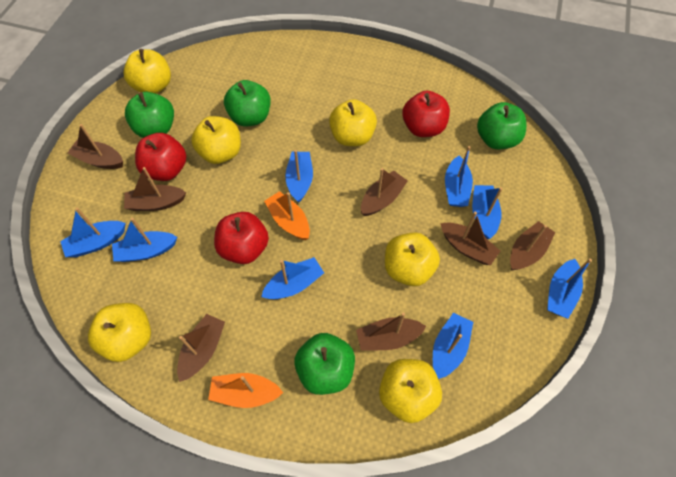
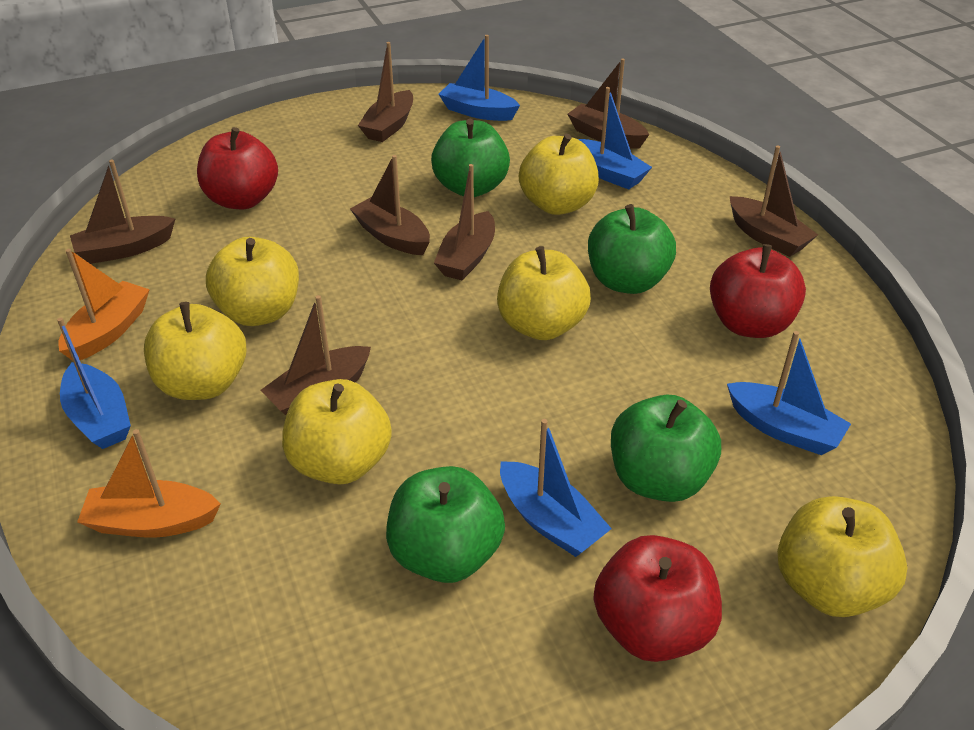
blue boat: [60,207,126,257] [112,218,177,262] [261,257,324,299] [285,150,313,203] [433,313,473,379] [445,146,473,207] [472,185,502,239] [547,258,592,319] = 8 -> [57,317,131,449] [438,35,520,121] [500,419,612,557] [578,87,652,190] [727,331,851,455] = 5

